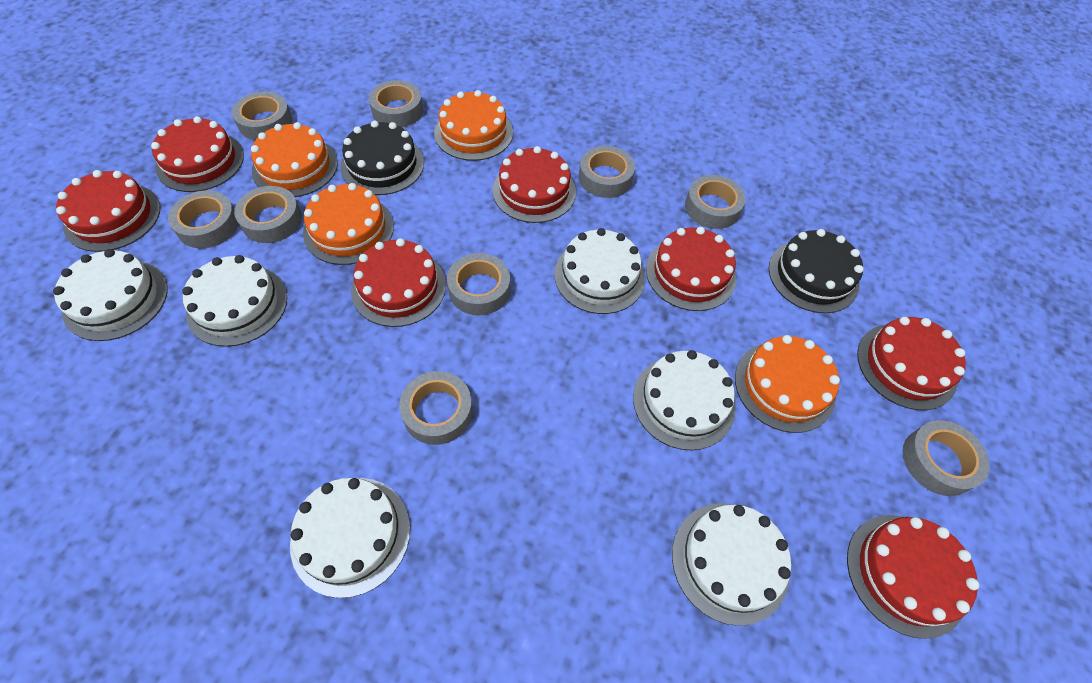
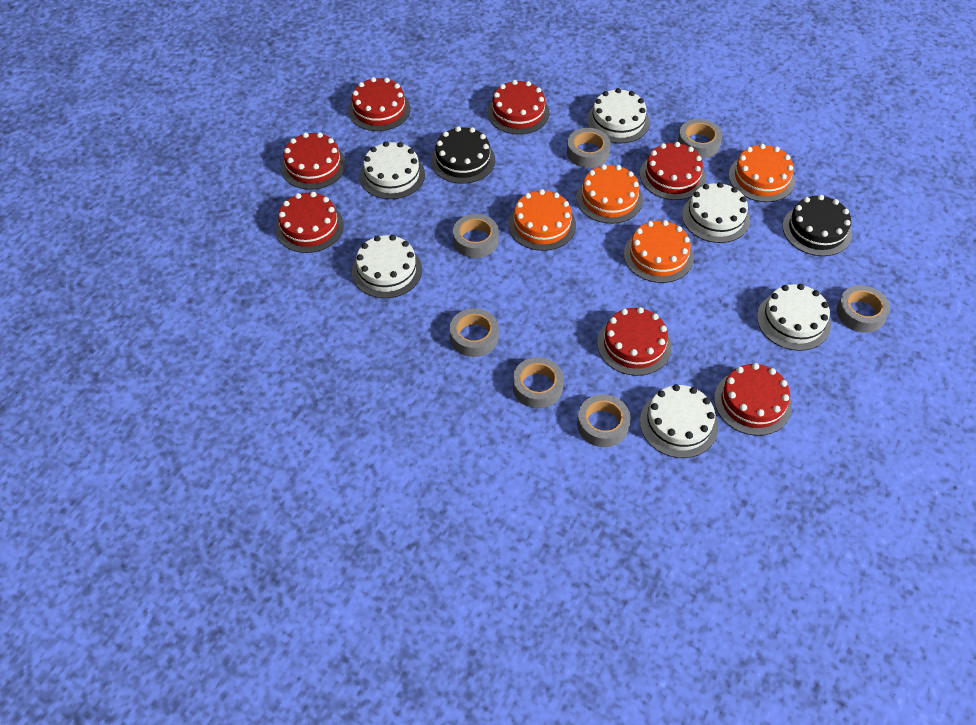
grey tape: [168,190,239,248] [232,92,293,140] [234,186,302,243] [369,80,423,127] [399,371,473,445] [447,253,510,315] [579,146,635,198] [685,175,746,229] [903,420,990,496] = 9 -> [450,308,499,357] [453,214,499,258] [513,357,564,408] [567,128,611,168] [577,394,630,447] [678,119,722,159] [837,285,890,333] = 7

